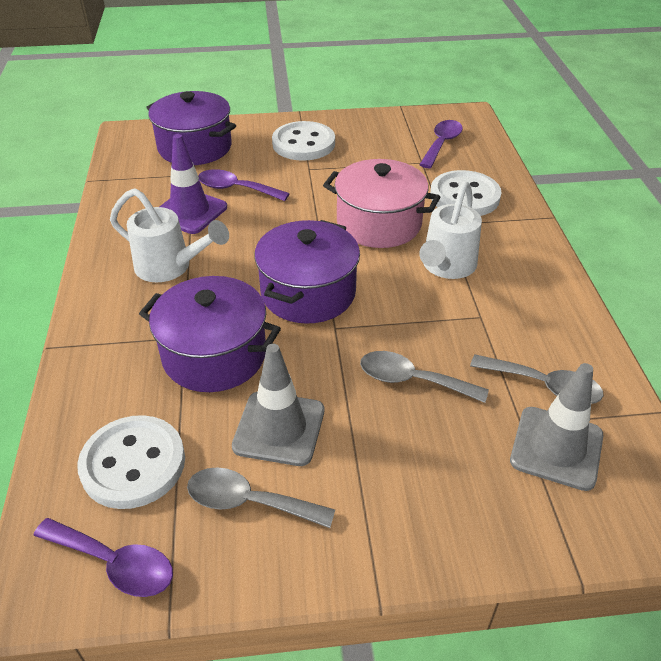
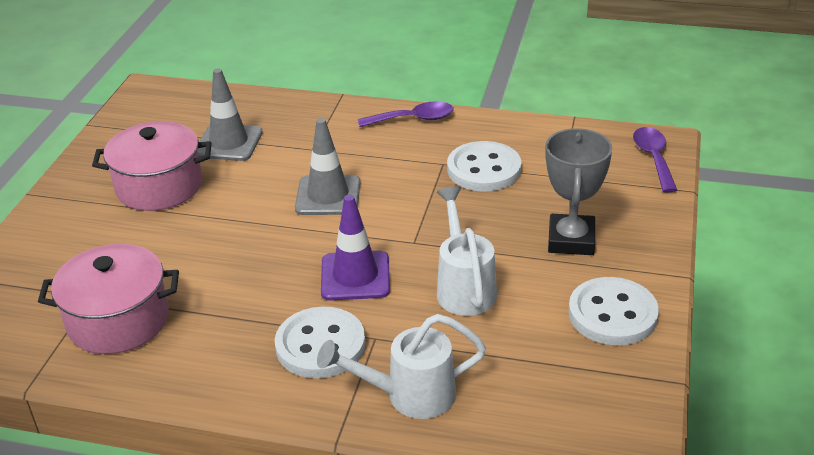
grey spoon: [187,467,335,528] [360,351,489,403] [470,354,603,404] = 3 -> none = 0
grey trophy: none = 0 -> [545,128,612,255] = 1
pink pot: [323,159,440,248] = 1 -> [38,244,179,354] [92,121,212,211] = 2
purple pot: [139,276,281,392] [146,91,236,165] [254,220,360,324] = 3 -> none = 0
purple spoon: [33,518,173,597] [198,169,290,201] [419,120,463,168] = 3 -> [358,101,454,127] [633,127,677,193] = 2

